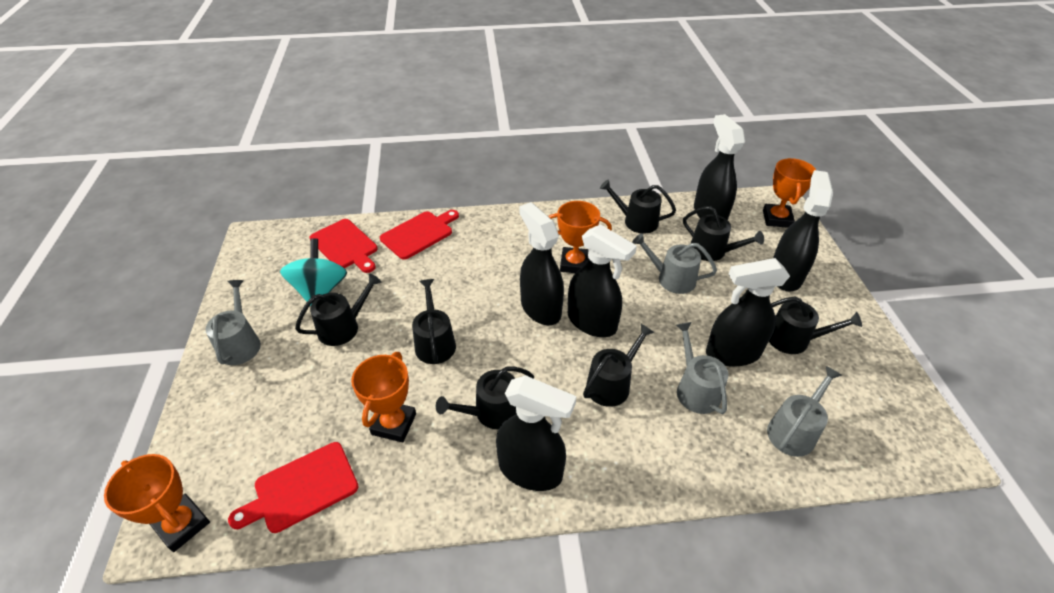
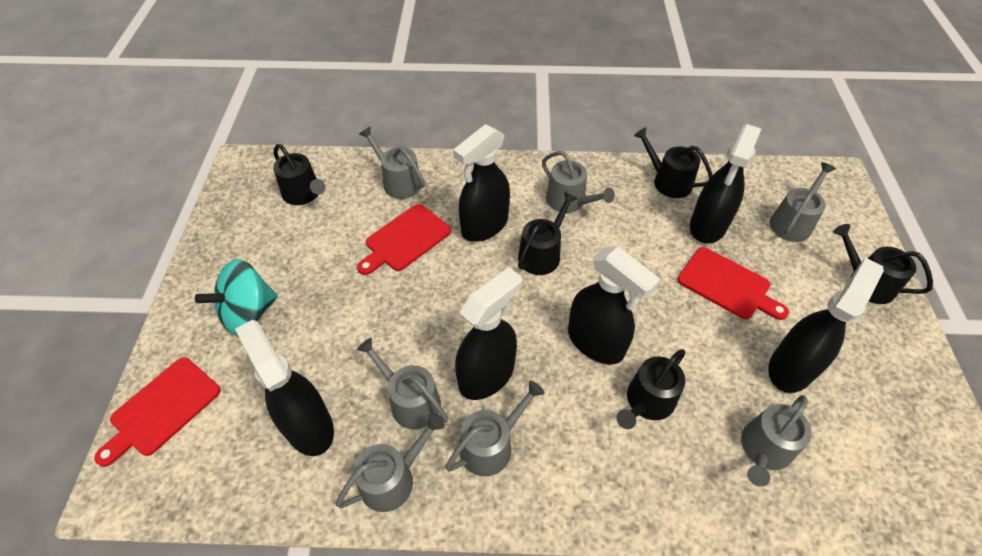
black watering can: [295,274,381,346] [412,279,456,364] [436,366,534,429] [583,324,654,407] [600,179,676,234] [683,206,764,261] [769,296,862,354] = 7 -> [273,144,325,205] [518,192,578,275] [616,349,685,429] [634,127,713,198] [833,224,933,304] = 5
grey watering can: [205,280,261,365] [632,233,717,294] [676,322,728,414] [767,366,842,457] = 4 -> [336,414,445,512] [357,338,448,430] [359,126,425,199] [445,380,545,477] [542,151,615,213] [741,395,812,487] [770,162,836,242] = 7
orange trophy: [104,454,210,552] [351,352,416,442] [548,201,612,273] [763,158,816,228] = 4 -> none = 0

